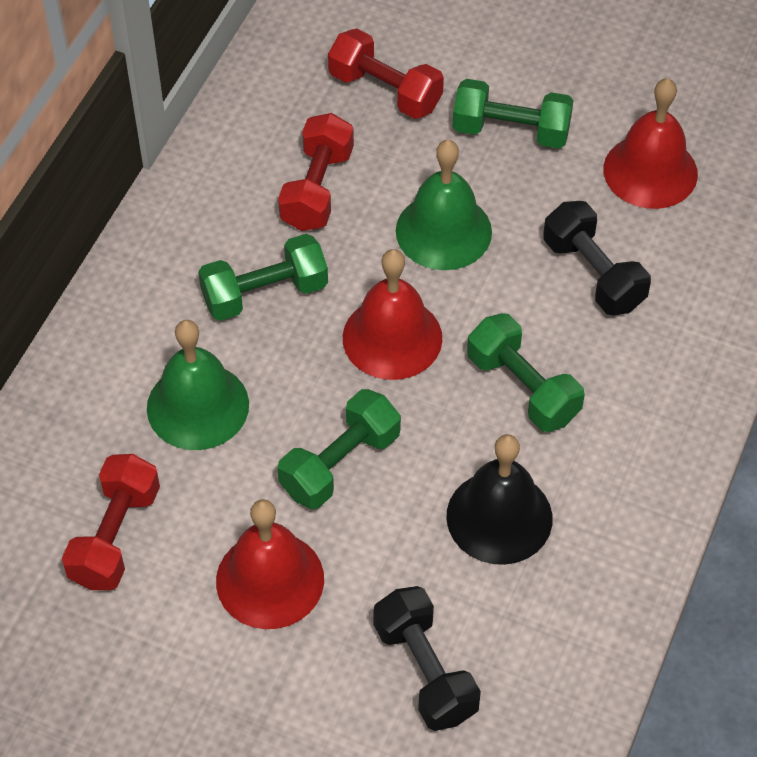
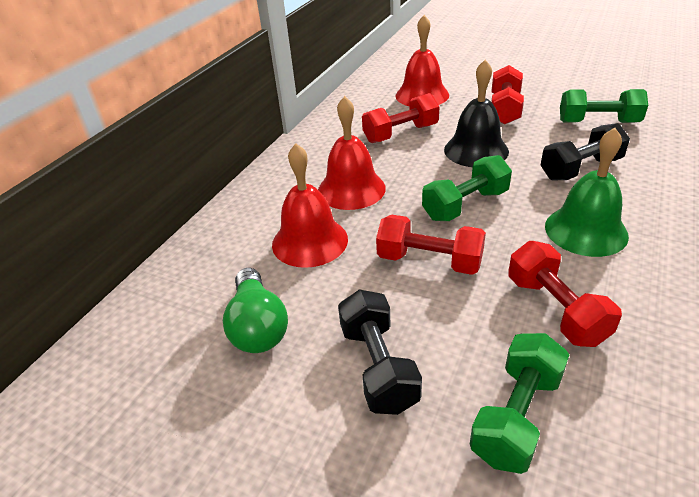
green bell: [147,320,249,450] [396,140,492,270] = 2 -> [545,128,629,257] = 1
green dumbbell: [198,234,328,321] [277,389,401,509] [452,79,573,149] [467,313,585,432] = 4 -> [422,155,512,221] [470,333,569,474] [560,89,648,123] = 3
green light bulb: none = 0 -> [223,268,288,353] = 1
red dumbbell: [62,454,160,590] [278,113,354,231] [328,29,444,119] = 3 -> [362,93,439,143] [376,215,486,275] [491,65,524,125] [508,241,622,347] = 4

